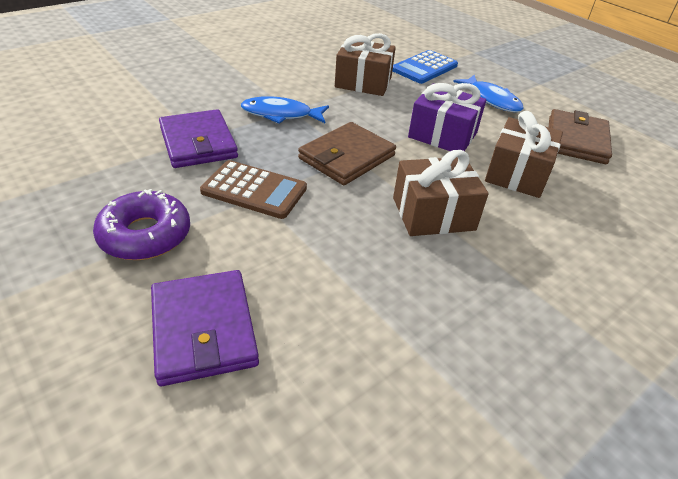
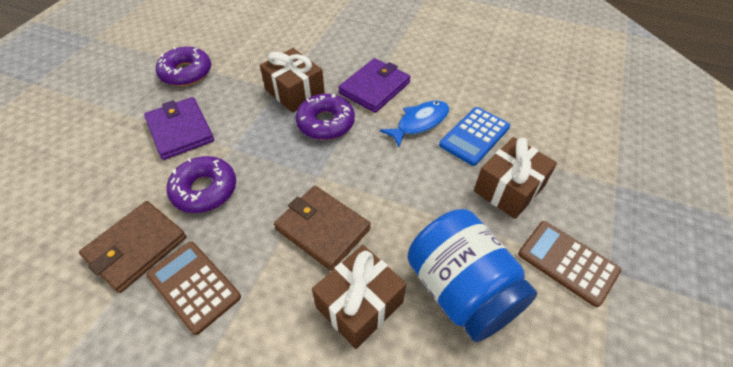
blue fish: [241,96,329,124] [453,75,524,112] = 2 -> [380,101,449,147] = 1
blue jar: none = 0 -> [407,209,537,342] = 1
brown calculator: [200,160,307,219] = 1 -> [147,241,241,335] [518,221,621,307] = 2
purple donut: [93,189,190,260] = 1 -> [156,47,211,86] [167,156,236,213] [296,94,355,140] = 3
purple gift: [408,83,486,151] = 1 -> none = 0

